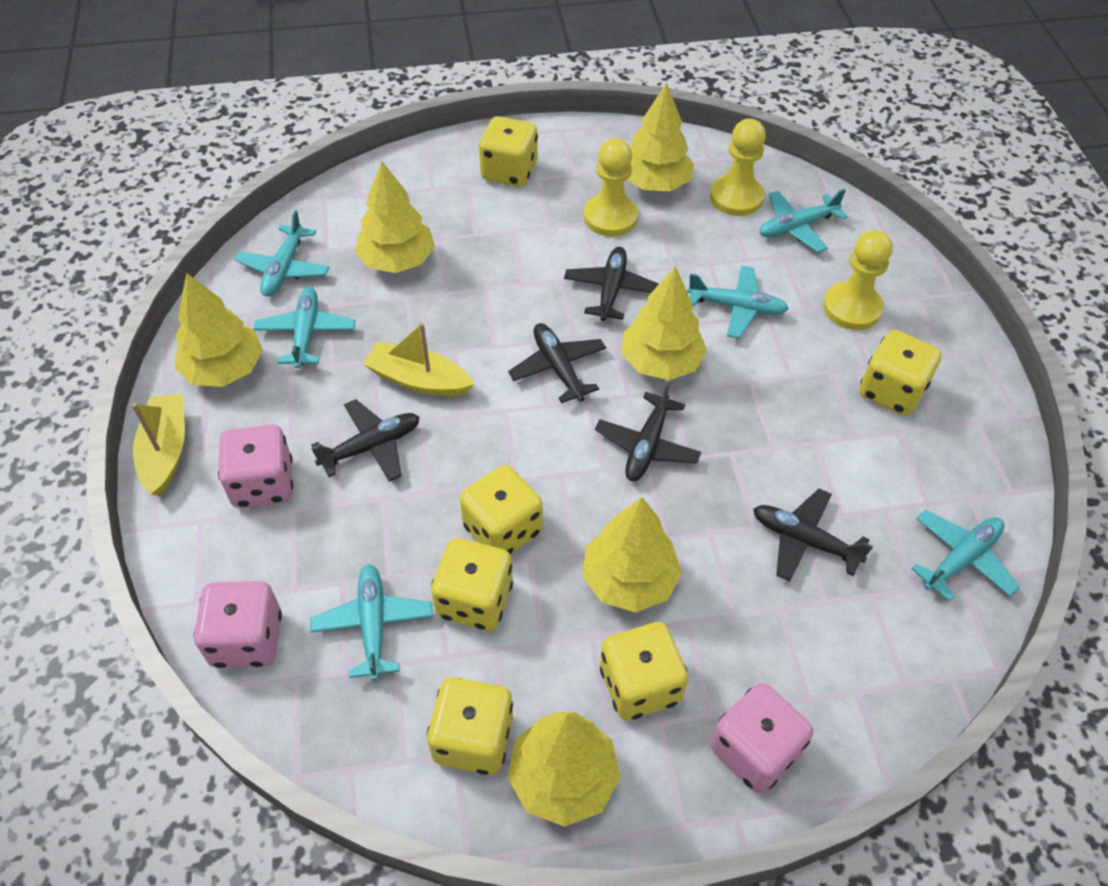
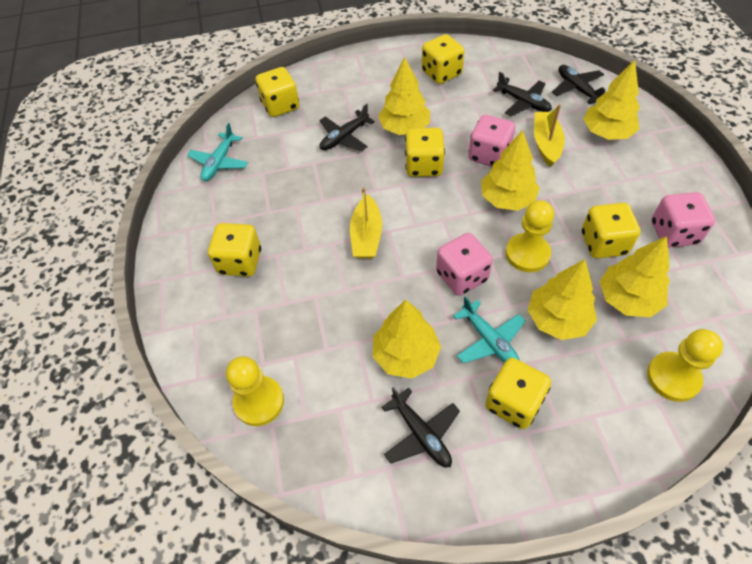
black plane: [311,399,420,482] [508,323,606,403] [564,247,659,321] [595,381,701,481] [753,489,873,582] = 5 -> [320,104,375,151] [381,387,460,467] [493,72,552,116] [552,65,605,104] = 4
turquoise plane: [235,210,329,296] [254,287,356,368] [310,564,433,681] [687,266,788,338] [759,189,848,253] [911,510,1020,601] = 6 -> [187,123,248,181] [453,296,526,363] = 2

